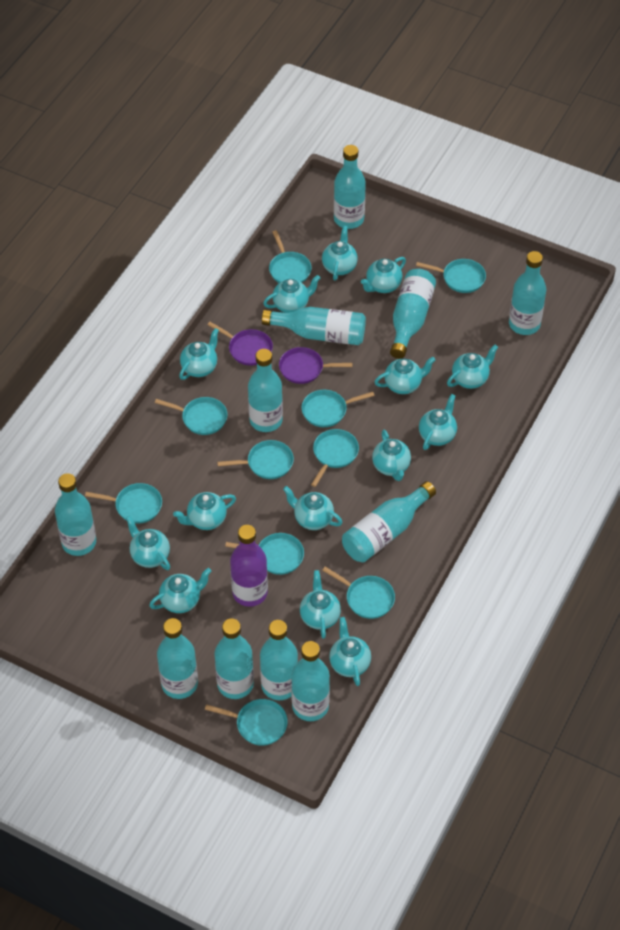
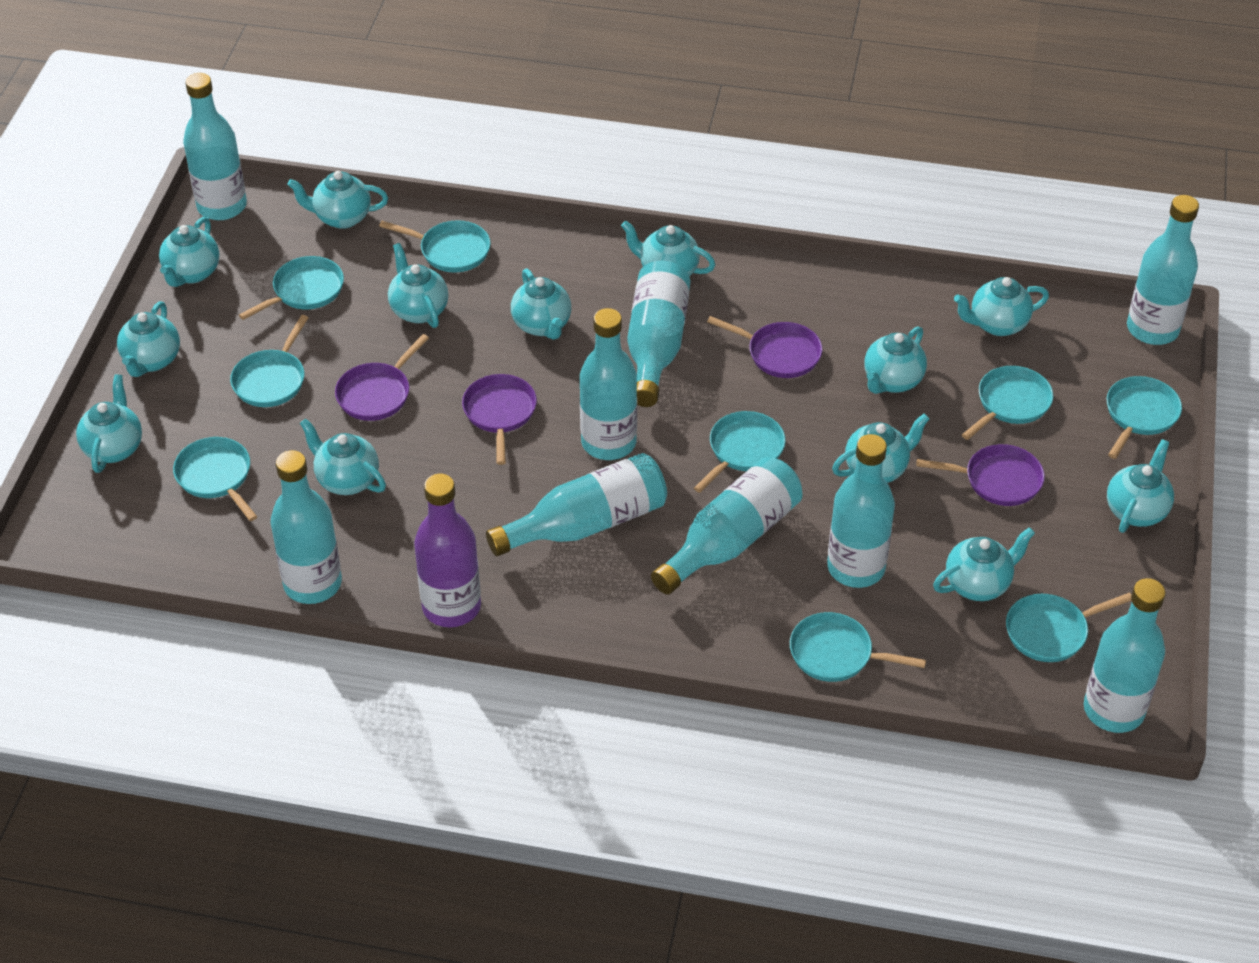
purple pan: [208,322,273,366] [279,347,352,384] = 2 -> [335,334,429,421] [462,374,537,465] [707,316,822,378] [916,444,1045,506] = 4
turquoise bottle: [55,473,96,556] [157,618,198,699] [214,619,254,699] [248,349,283,432] [260,620,298,700] [262,307,366,345] [291,641,330,721] [334,145,366,229] [342,481,436,562] [390,269,436,359] [509,251,546,335] = 11 -> [183,73,247,220] [271,450,342,604] [486,453,667,556] [580,308,637,460] [627,260,690,407] [651,457,803,595] [827,434,895,588] [1084,578,1166,733] [1127,195,1199,345] = 9
turquoise pan: [85,483,162,524] [155,397,228,435] [205,699,288,746] [217,440,294,479] [225,533,304,575] [269,230,312,283] [301,390,375,427] [311,429,359,487] [322,567,395,619] [416,259,486,293] = 10 -> [173,437,257,521] [230,315,309,407] [239,256,344,320] [379,220,491,272] [694,411,786,493] [790,612,926,682] [962,366,1053,440] [1006,593,1132,662] [1106,376,1182,459] = 9
turquoise teapot: [126,516,170,570] [149,568,211,613] [173,492,236,530] [179,328,219,380] [263,275,320,313] [283,486,343,530] [300,570,341,639] [322,225,358,281] [329,617,371,686] [361,257,406,293] [372,430,411,481] [375,357,435,394] [419,394,457,450] [447,345,498,389] = 14 -> [76,374,142,473] [117,301,180,377] [159,217,220,287] [287,171,388,229] [300,419,386,495] [388,243,448,328] [511,268,571,340] [621,221,715,276] [832,414,929,483] [864,326,927,394] [933,527,1035,601] [954,277,1049,336] [1107,439,1174,533] = 13

